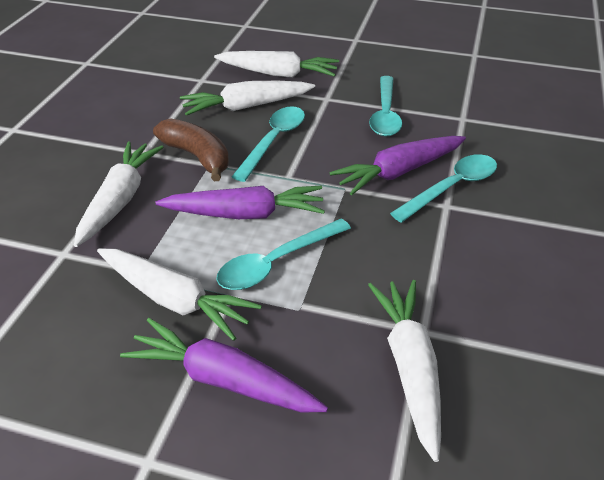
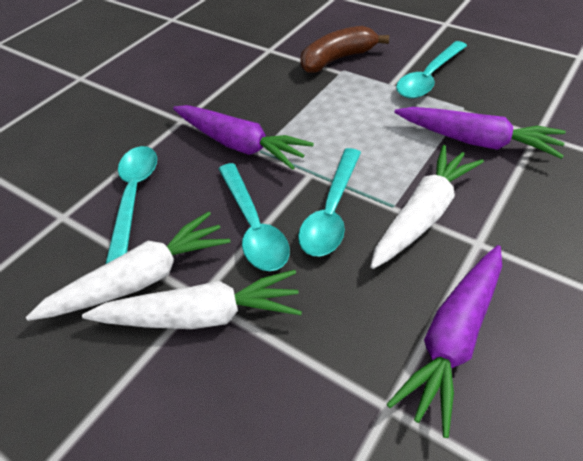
white carrot: [74,141,163,247] [97,248,262,341] [180,81,315,116] [214,51,339,78] [368,280,441,462] = 5 -> [26,211,231,321] [82,270,302,329] [370,145,484,269] = 3

